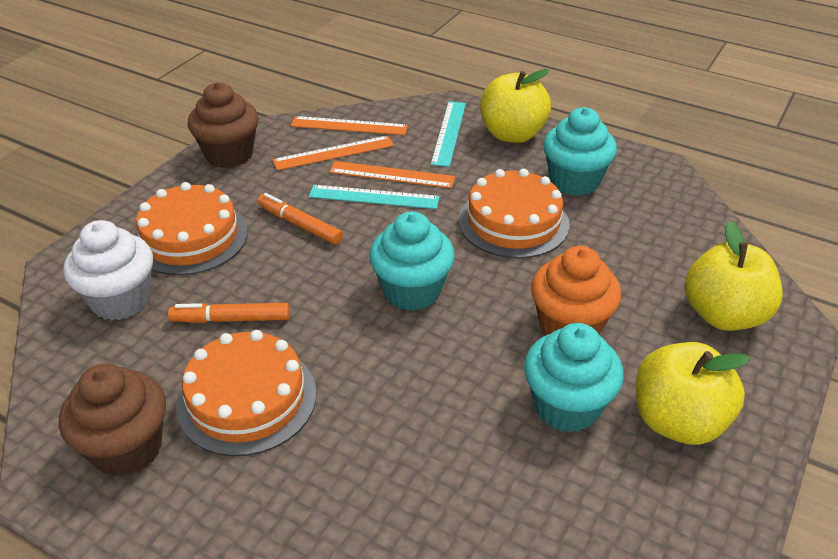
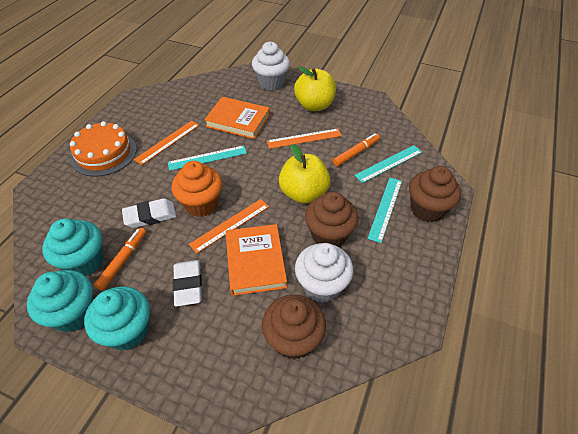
brown cupcake: [59,364,166,477] [188,82,259,168] = 2 -> [262,295,326,360] [305,192,358,247] [409,166,461,222] = 3
orange book: none = 0 -> [204,97,270,139] [226,224,287,296] = 2
orange cake: [135,182,248,275] [176,330,316,456] [458,168,570,258] = 3 -> [70,121,137,177] = 1
turquoise ruler: [309,185,440,209] [431,101,466,167] = 2 -> [168,145,247,171] [354,145,422,183] [367,178,402,243] = 3
white cupcake: [63,220,153,320] = 1 -> [252,42,290,90] [295,243,353,303] = 2
white eraser: none = 0 -> [122,198,176,228] [173,260,202,307] = 2
yellow apple: [480,69,551,143] [636,342,750,445] [685,221,783,331] = 3 -> [279,144,330,204] [294,66,336,111] = 2

